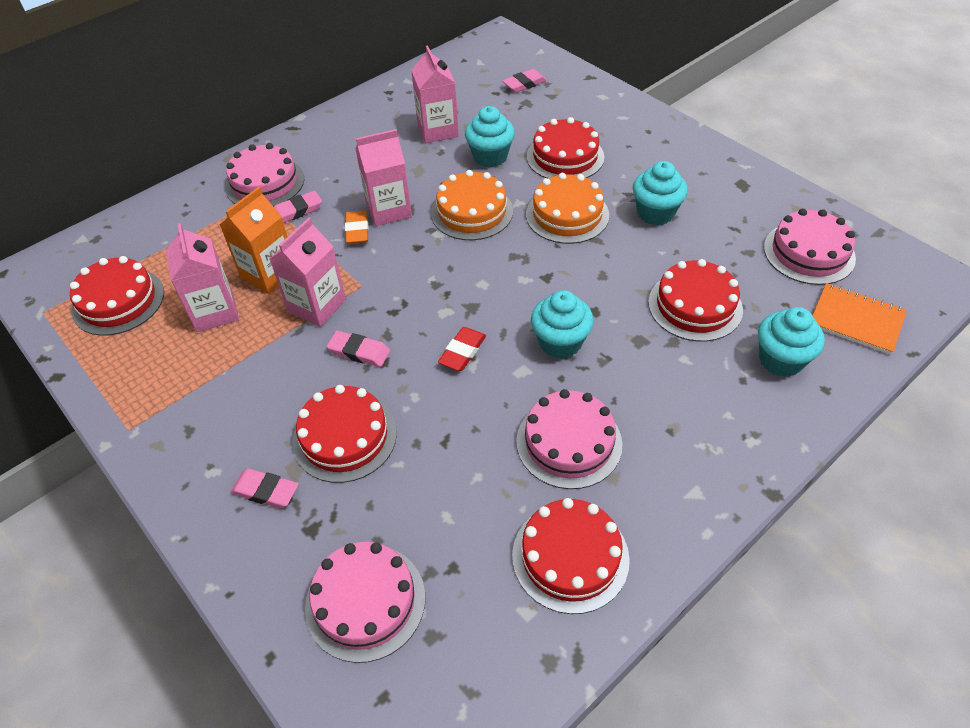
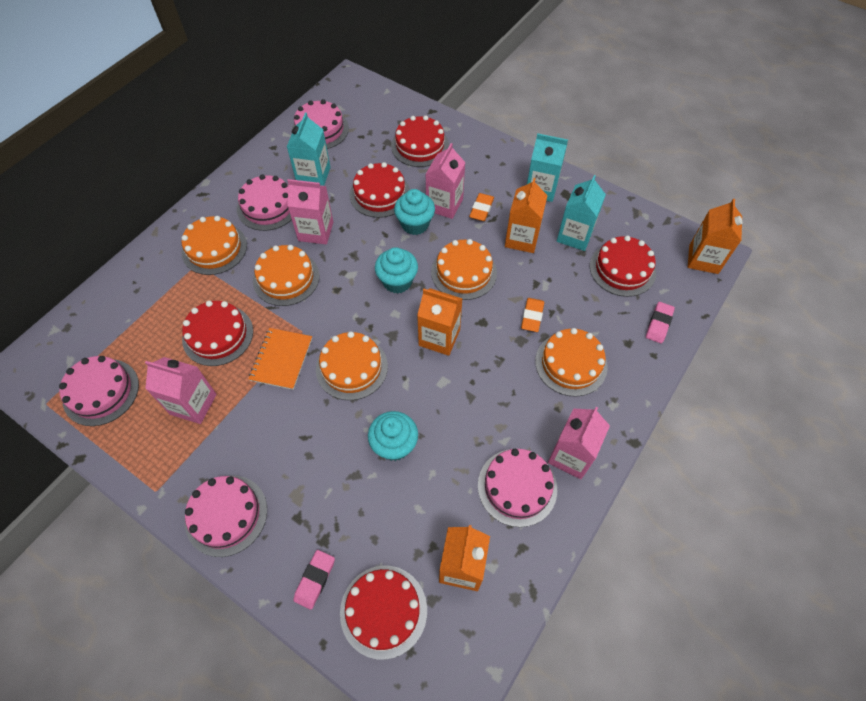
orange cake: [431,170,513,240] [526,173,609,244] = 2 -> [181,216,247,275] [253,245,320,306] [316,331,388,400] [431,239,497,300] [535,328,608,397] = 5
orange carton: [220,187,287,294] = 1 -> [417,288,463,356] [439,525,490,591] [505,178,548,253] [688,199,742,274] = 4
orange eraser: [345,210,369,244] = 1 -> [469,193,494,221] [521,298,544,332] = 2
pink cake: [225,143,304,207] [305,542,425,663] [516,389,622,489] [764,209,856,285] = 4 -> [59,356,139,426] [185,475,267,557] [237,174,292,231] [292,99,349,149] [478,449,557,527] = 5
pink eraser: [230,469,299,508] [274,191,322,223] [327,331,390,367] [502,69,547,93] = 4 -> [293,550,335,610] [646,302,675,344] = 2
red eraser: [438,327,486,371] = 1 -> none = 0
turquoise carton: none = 0 -> [287,113,331,186] [527,133,568,202] [557,175,606,251] = 3
turquoise cupcake: [465,106,515,167] [531,290,594,359] [633,161,688,225] [758,307,825,377] = 4 -> [368,411,418,461] [375,247,418,293] [394,189,435,235] = 3

